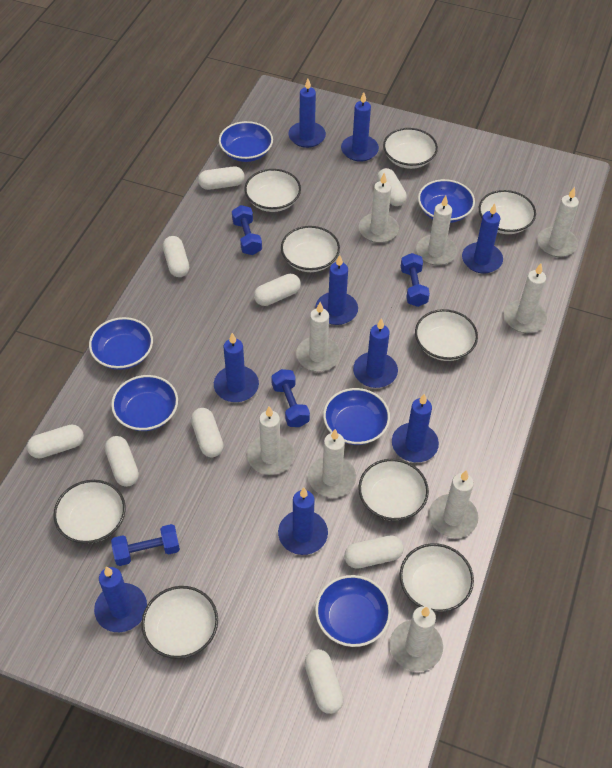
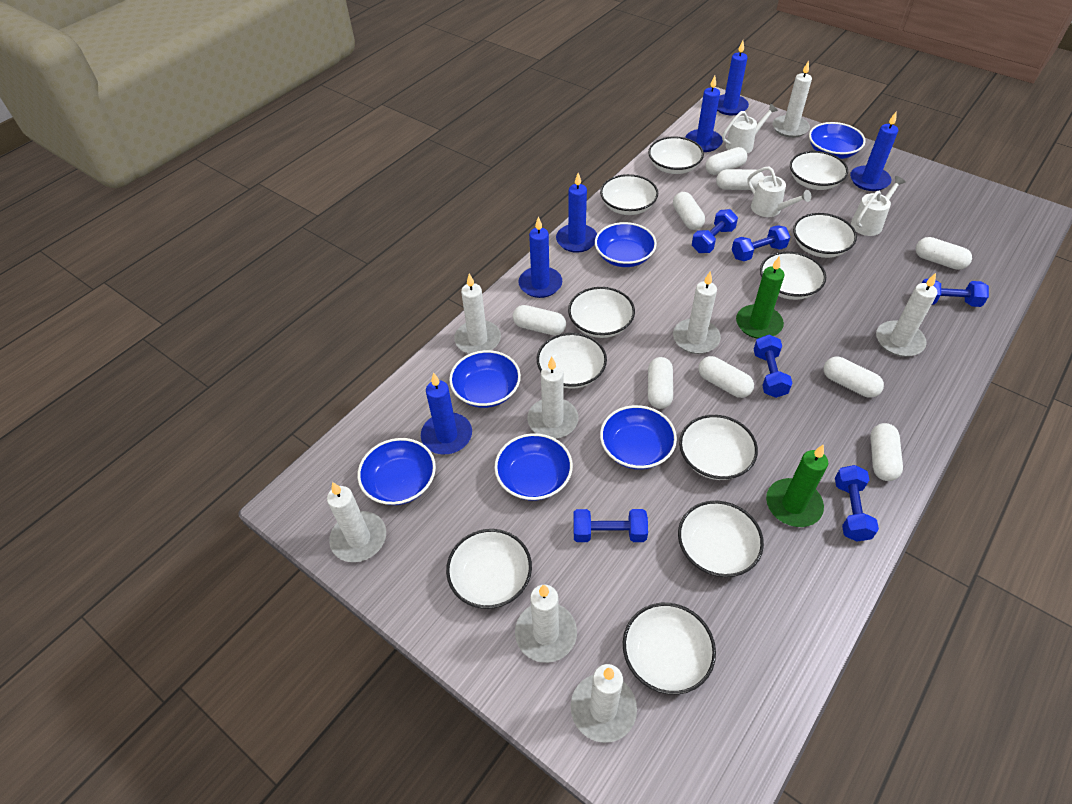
blue candle: [94,566,147,632] [214,333,259,402] [278,488,328,555] [288,79,326,148] [315,255,358,325] [341,92,379,162] [353,318,398,388] [392,393,439,462] [462,203,503,273] = 9 -> [421,372,472,454] [519,216,562,298] [556,173,597,253] [685,76,723,152] [717,41,749,115] [850,112,898,191] = 6
blue dumbbell: [111,524,180,566] [232,205,262,255] [271,369,310,427] [401,253,430,307] = 4 -> [573,509,648,542] [692,209,738,253] [732,225,790,261] [754,335,792,398] [835,465,879,541] [922,279,989,307] = 6
green candle: none = 0 -> [736,256,785,339] [766,445,828,527] = 2
white bowl: [53,480,126,544] [141,586,218,659] [244,169,301,212] [281,226,340,272] [358,459,429,521] [383,128,438,169] [400,543,474,612] [415,309,478,361] [479,190,536,234] = 9 -> [446,529,532,609] [537,333,607,389] [568,287,635,338] [600,174,658,215] [623,603,716,695] [648,136,704,174] [678,501,764,577] [679,415,758,480] [760,251,826,300] [790,151,848,190] [793,213,857,258] = 11
white candle: [247,406,294,475] [296,302,340,372] [308,429,356,497] [359,173,399,243] [390,606,443,672] [416,196,457,265] [429,470,478,538] [504,264,547,333] [537,187,579,257] = 9 -> [327,482,386,562] [454,274,501,354] [515,584,577,663] [527,357,578,439] [571,664,637,743] [673,271,721,354] [772,60,812,138] [876,273,937,357] = 8
white watering can: none = 0 -> [722,104,778,153] [747,166,811,217] [851,176,906,236] = 3

